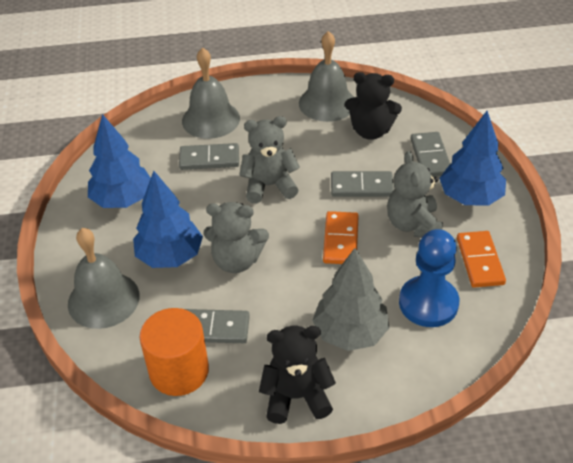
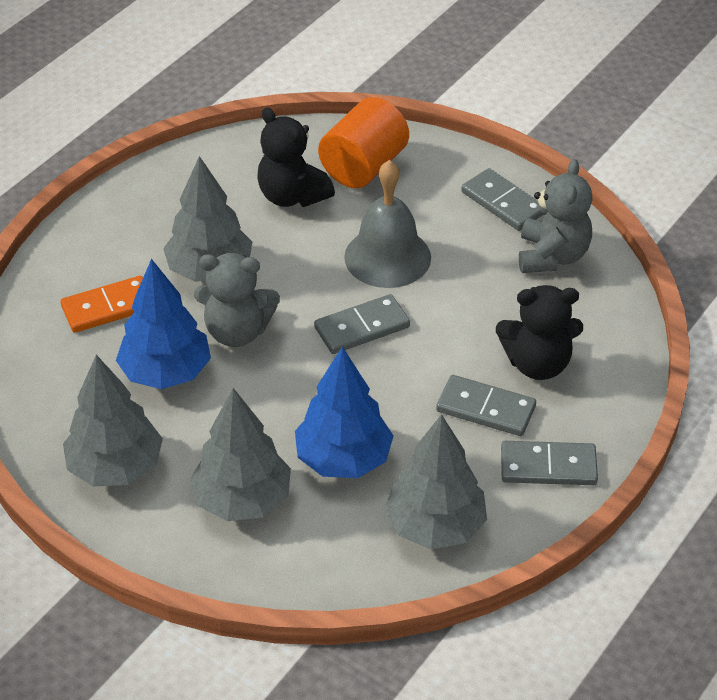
blue pawn: [399,229,459,327] = 1 -> none = 0
blue tree: [88,114,151,208] [133,171,203,268] [439,111,506,206] = 3 -> [116,259,211,389] [295,346,394,478] = 2
grey bell: [68,228,140,329] [182,47,240,139] [299,31,354,122] = 3 -> [344,160,431,288] = 1
grey teddy bear: [204,202,269,273] [239,116,300,203] [387,151,443,238] = 3 -> [194,253,280,347] [519,159,593,273] = 2
grey tree: [312,248,389,351] = 1 -> [63,355,163,487] [163,156,252,282] [190,388,291,521] [384,414,487,549] = 4
orange domino: [323,211,359,264] [457,231,506,288] = 2 -> [61,276,143,333] = 1

